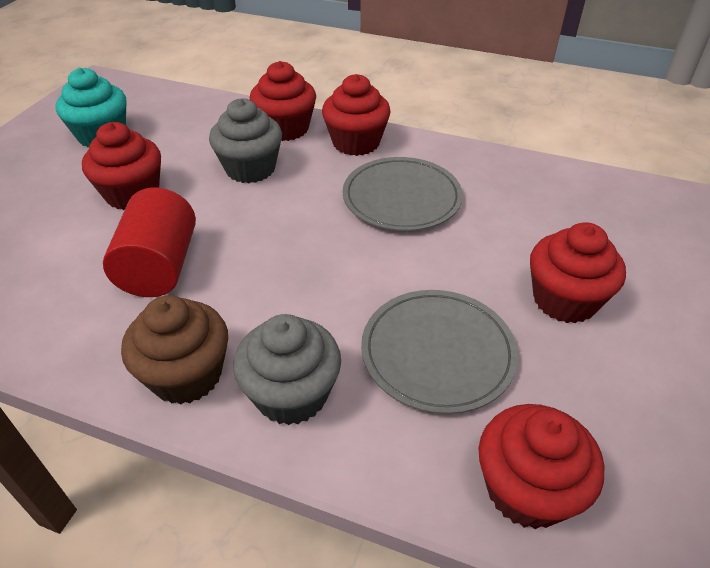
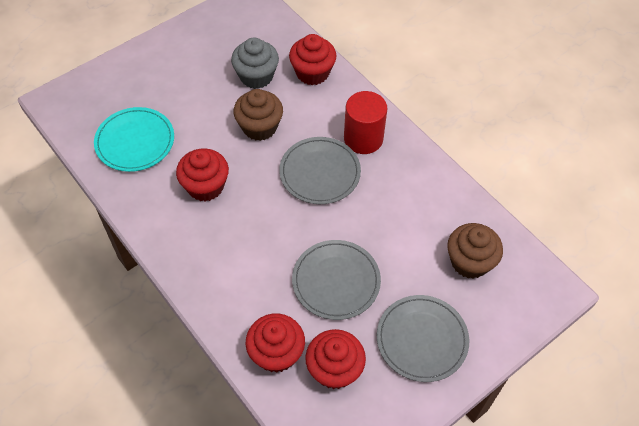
brown cupcake: [121,295,228,405] = 1 -> [233,89,283,141] [447,223,503,279] = 2
grey cupcake: [209,98,282,183] [233,314,341,425] = 2 -> [231,37,279,89] = 1
grey plate: [342,157,463,231] [361,290,518,414] = 2 -> [279,137,361,204] [292,240,381,320] [377,295,469,382] = 3
red cupcake: [82,122,161,210] [250,61,316,141] [322,74,391,156] [478,404,605,529] [530,222,626,323] = 5 -> [176,149,229,201] [246,313,305,373] [289,34,337,85] [305,329,366,389] = 4
turquoise cupcake: [55,68,126,148] = 1 -> none = 0
turquoise plate: none = 0 -> [94,107,174,172] = 1

